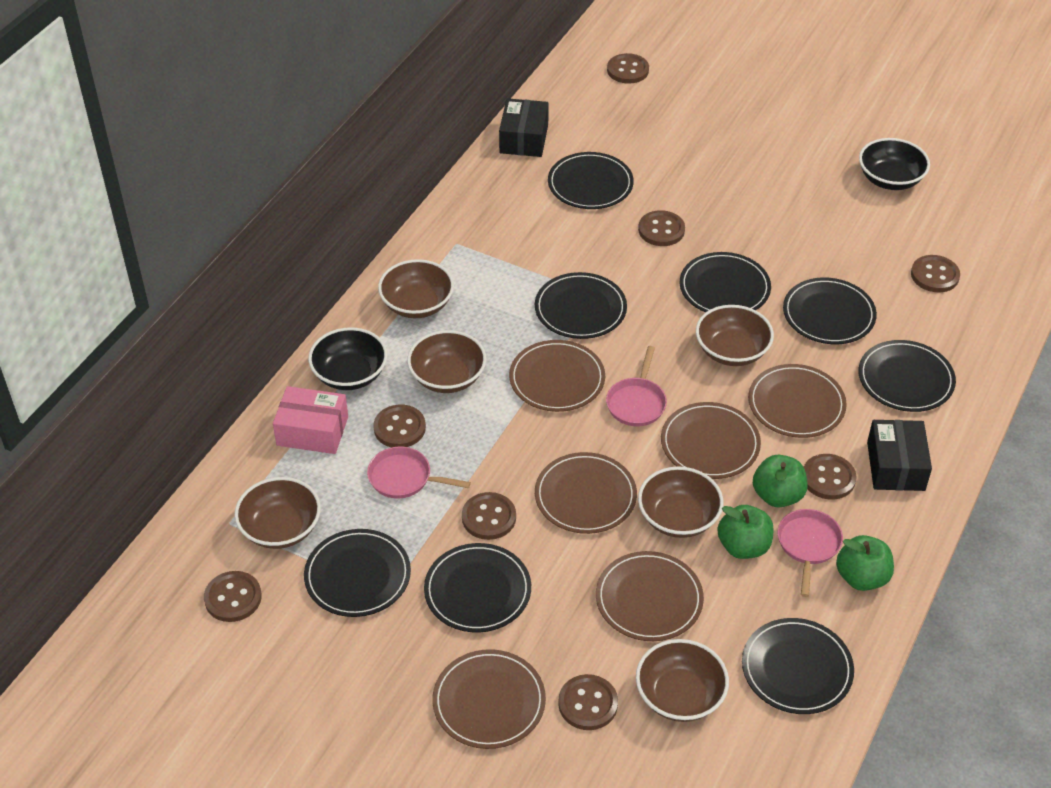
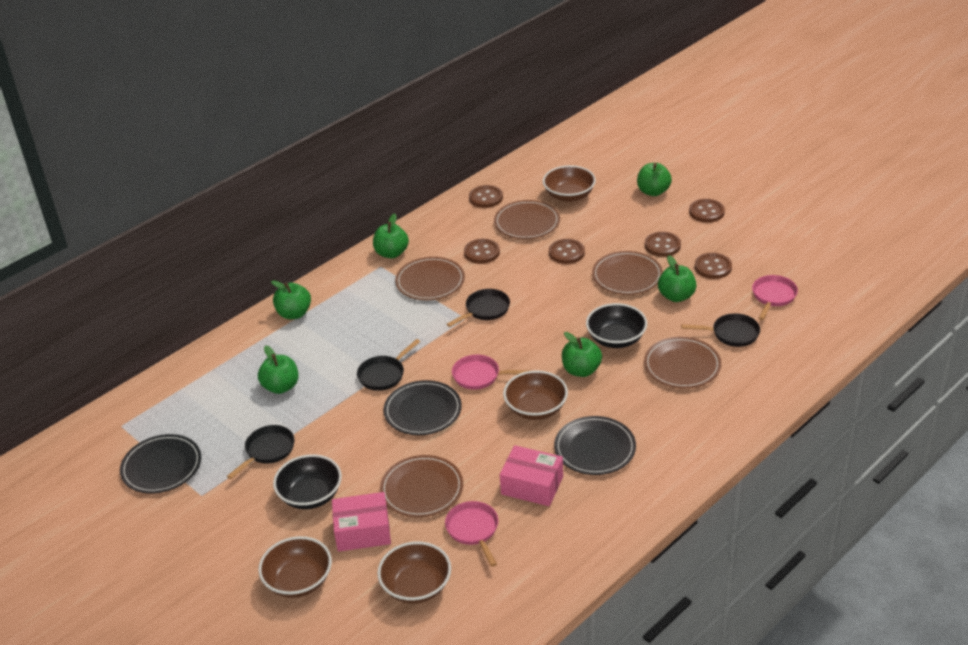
black box: [499,98,549,157] [867,420,932,491] = 2 -> none = 0
black pan: none = 0 -> [227,425,295,479] [357,339,420,391] [447,289,510,327] [681,313,760,347] = 4
black plate: [304,529,411,617] [424,543,531,633] [535,272,627,339] [548,152,634,209] [680,252,771,312] [742,618,854,714] [783,278,877,344] [858,340,956,412] = 8 -> [120,434,201,494] [383,380,462,435] [554,416,636,475] = 3
brown bowl: [234,477,321,549] [378,259,454,318] [407,330,486,393] [636,639,729,722] [638,466,723,538] [696,305,774,366] = 6 -> [258,536,332,598] [377,541,451,604] [503,370,568,420] [543,165,596,202] = 4
brown button: [204,571,262,622] [373,405,426,447] [462,492,516,540] [558,674,618,730] [607,53,649,84] [638,210,685,246] [804,454,857,499] [911,255,960,292] = 8 -> [464,239,500,264] [469,185,503,208] [549,239,585,264] [645,232,681,257] [689,199,725,223] [695,253,732,279] = 6
brown plate: [432,649,546,749] [509,340,605,412] [535,452,637,534] [596,551,704,641] [661,402,761,479] [748,364,847,438] = 6 -> [380,455,463,517] [395,257,465,300] [494,200,560,239] [592,251,663,295] [644,337,721,389] = 5
green apple: [717,505,774,559] [753,455,807,508] [836,535,894,591] = 3 -> [258,346,299,394] [271,280,311,319] [373,213,409,258] [562,332,602,377] [637,163,672,196] [658,255,697,302] = 6
pink box: [273,386,348,454] = 1 -> [332,492,391,552] [500,445,563,506] = 2

